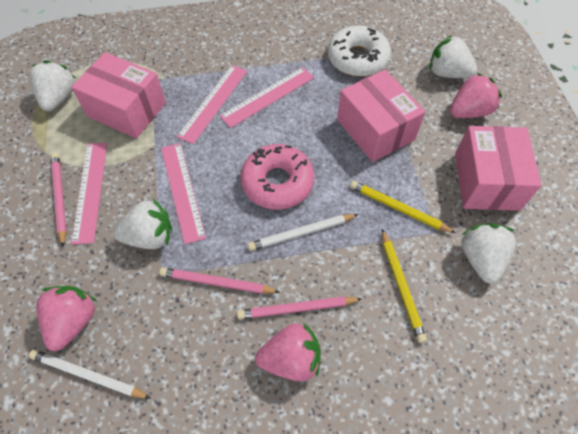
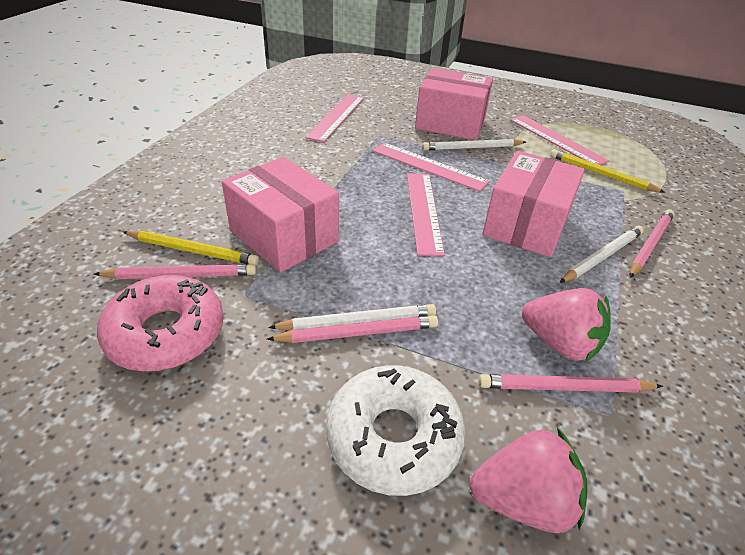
pink pencil: [51,153,67,247] [159,267,279,294] [237,296,362,319] = 3 -> [94,264,256,279] [267,315,438,343] [478,374,663,393] [629,209,675,278] = 4
pink strawberry: [37,286,98,351] [255,322,320,381] [450,73,502,118] = 3 -> [470,428,587,533] [522,288,611,362] = 2
white pencil: [29,350,151,399] [248,214,358,251] = 2 -> [268,304,436,331] [422,139,526,151] [559,225,644,283] = 3
white strawberry: [29,60,76,111] [113,199,172,249] [430,35,477,78] [461,223,516,284] = 4 -> none = 0

